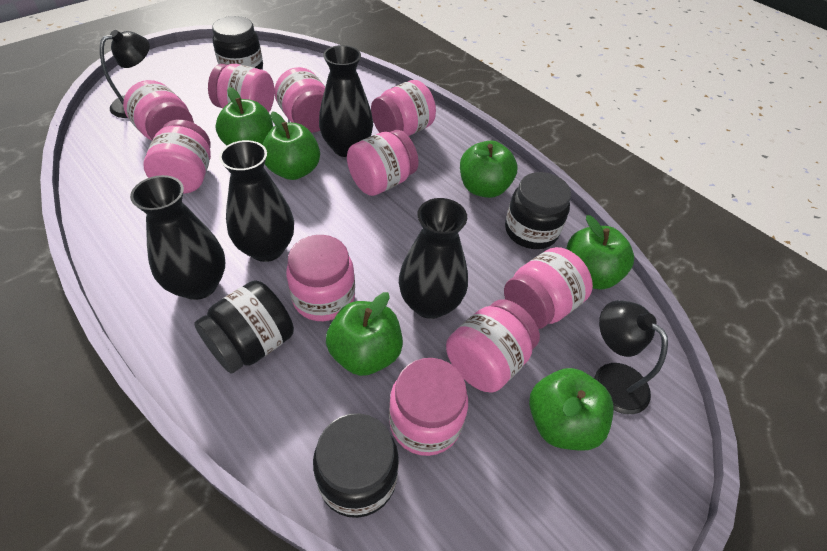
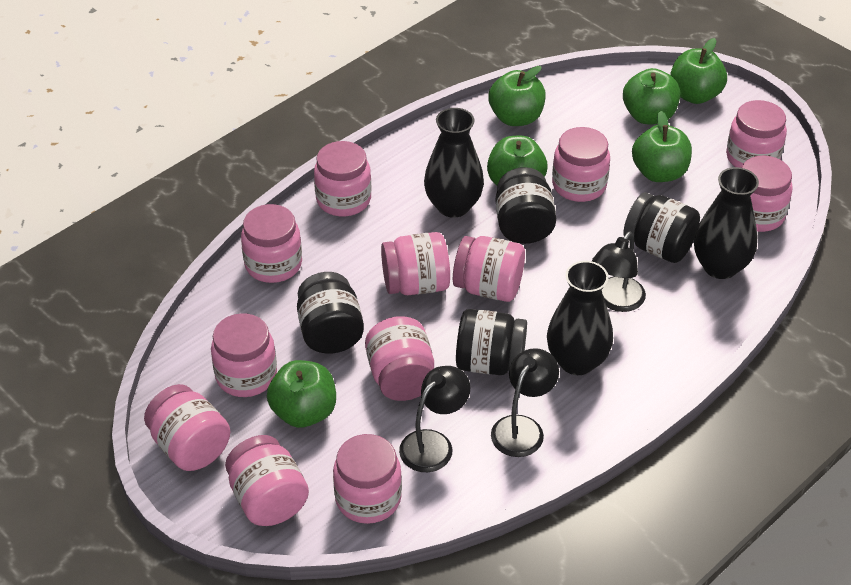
black lamp: [100,30,150,118] [594,300,668,414] = 2 -> [399,366,471,472] [491,348,559,457] [592,231,646,312] = 3
black vase: [130,175,225,300] [219,140,294,262] [319,45,373,157] [399,198,468,319] = 4 -> [424,108,484,218] [547,261,613,375] [694,167,759,279] = 3
pink jar: [123,80,194,141] [143,120,211,194] [208,64,274,112] [274,67,325,133] [286,235,355,321] [347,130,419,196] [371,80,436,136] [389,358,468,456] [446,299,540,393] [504,247,593,329] = 10 -> [144,384,231,471] [211,313,277,397] [225,435,309,526] [241,204,302,283] [314,141,371,216] [333,434,402,524] [365,316,434,401] [381,232,450,295] [453,236,525,302] [552,127,610,202] [726,100,787,168] [741,156,793,232] = 12

